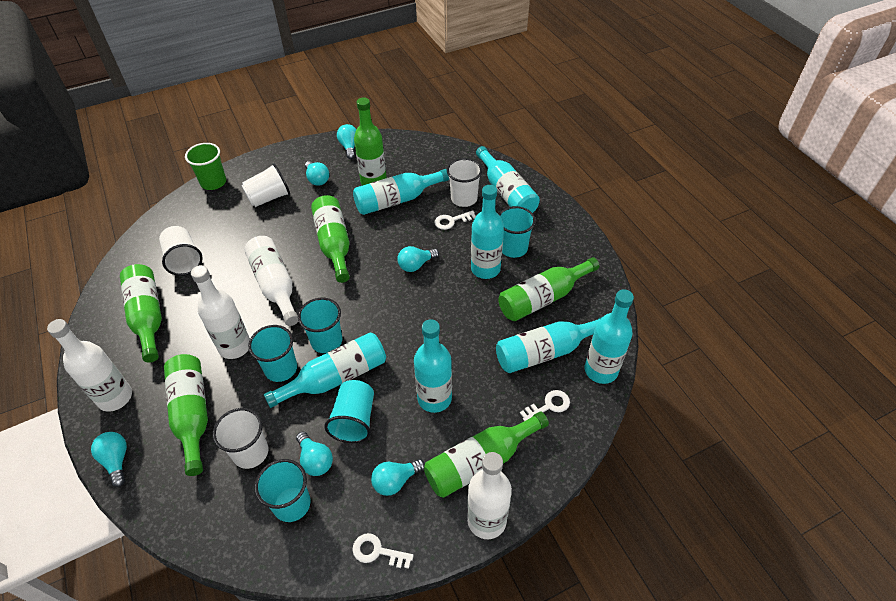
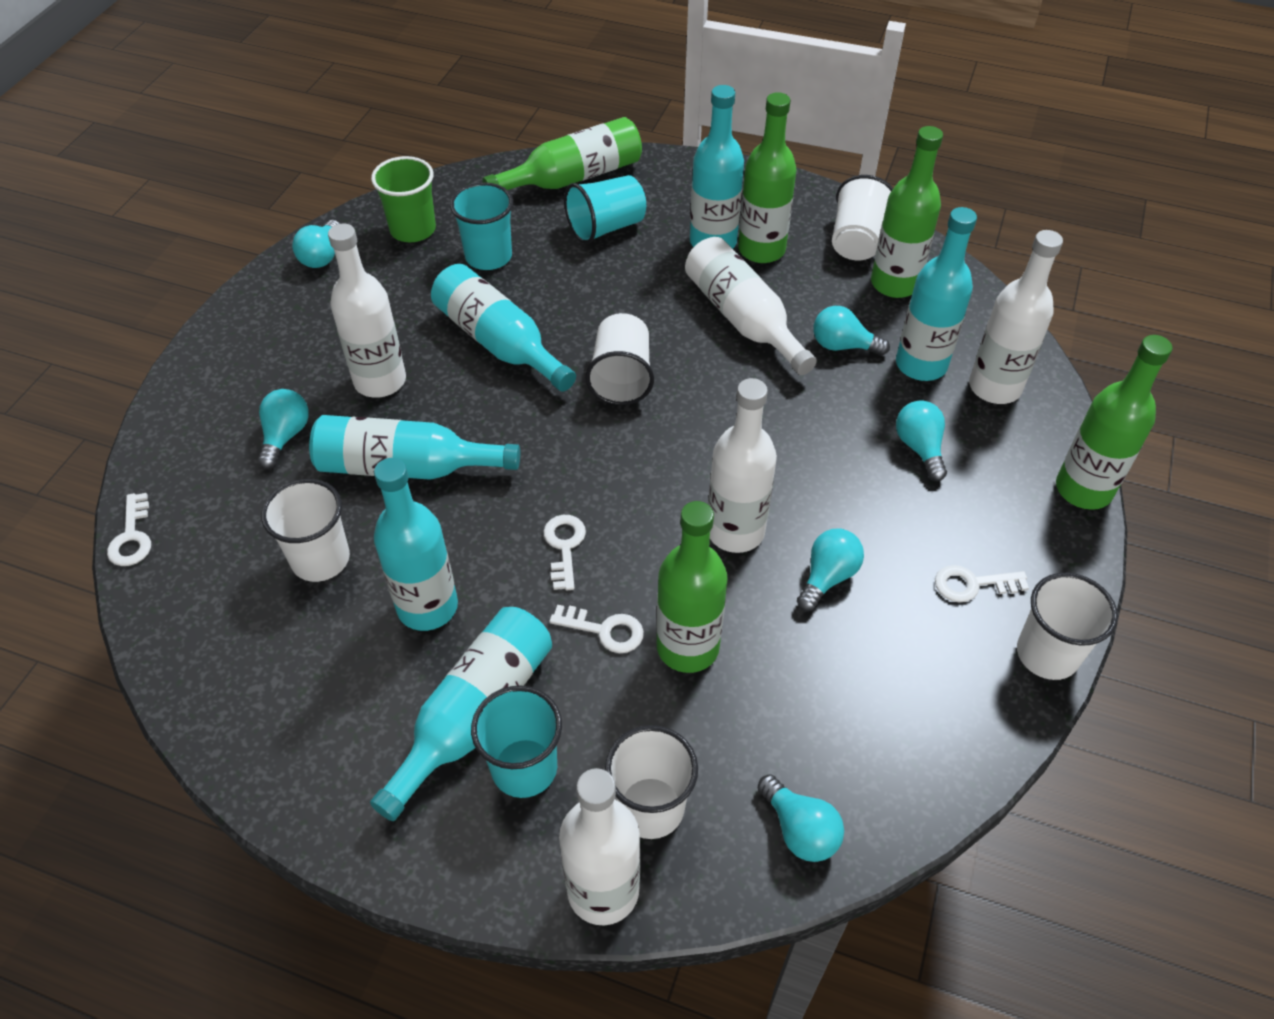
green bottle: [120,264,162,363] [164,354,208,476] [311,195,350,283] [354,97,387,186] [424,411,549,498] [499,257,599,321] = 6 -> [483,117,642,190] [656,501,728,673] [738,92,797,263] [871,126,943,298] [1056,335,1172,510] = 5
turquoise bottle: [264,332,386,408] [353,169,449,215] [414,319,452,413] [471,185,504,279] [476,146,540,213] [496,317,602,373] [585,289,634,384] = 7 -> [309,415,520,480] [370,607,552,821] [374,458,458,631] [431,264,576,392] [690,85,744,249] [896,207,977,381] = 6
turquoise cup: [248,325,297,382] [255,459,311,522] [298,298,343,353] [324,380,374,443] [499,206,536,258] = 5 -> [450,182,513,270] [471,686,562,798] [564,175,646,244] = 3
white bottle: [47,319,132,412] [191,265,250,359] [244,236,299,326] [467,452,512,539] = 4 -> [328,223,406,398] [559,768,640,925] [685,237,817,375] [708,378,777,553] [969,230,1063,404] = 5
white cup: [159,226,203,276] [213,408,268,469] [241,163,290,207] [447,158,482,207] = 4 -> [261,479,350,582] [585,313,654,405] [605,725,698,839] [832,175,893,260] [1017,573,1118,680] = 5
white key: [353,533,414,569] [434,210,476,230] [520,390,570,421] = 3 -> [107,493,151,566] [543,515,586,590] [549,605,644,653] [935,565,1029,603] = 4

